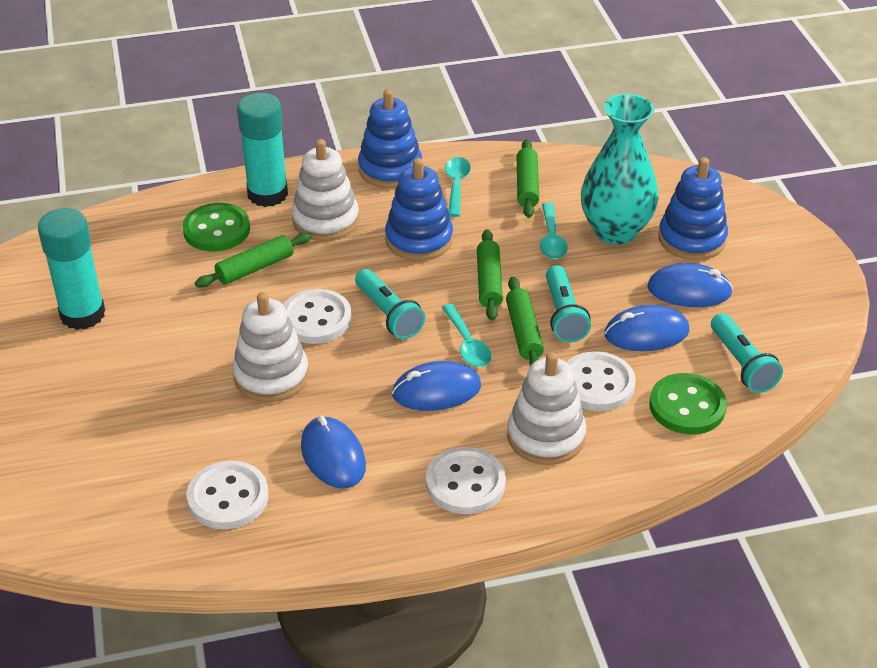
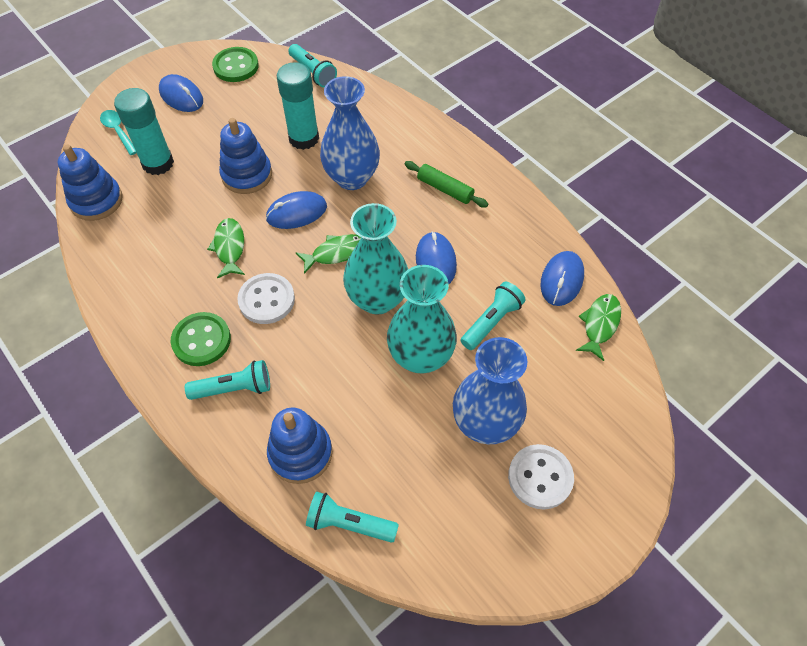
blue vase: none = 0 -> [320,76,380,190] [453,337,527,444] = 2
green fish: none = 0 -> [207,218,245,278] [296,234,361,274] [576,294,621,361] = 3
green rolling pin: [195,233,312,288] [477,229,503,321] [506,277,544,366] [517,139,539,218] = 4 -> [405,161,488,207] = 1
turquoise flashlight: [355,269,425,339] [546,265,591,342] [711,313,783,393] = 3 -> [185,360,270,400] [288,44,337,88] [306,491,399,543] [460,282,525,350] = 4
turquoise spoon: [442,304,492,367] [445,157,471,217] [540,203,568,259] = 3 -> [100,110,137,155] = 1
turquoise vase: [581,94,659,244] = 1 -> [343,203,408,315] [387,265,457,373] = 2
white button: [187,461,269,529] [283,289,352,344] [426,447,506,514] [566,351,636,411] = 4 -> [237,273,295,324] [508,444,574,509] = 2
white stacking toy: [232,292,309,402] [292,139,359,241] [507,352,586,465] = 3 -> none = 0

